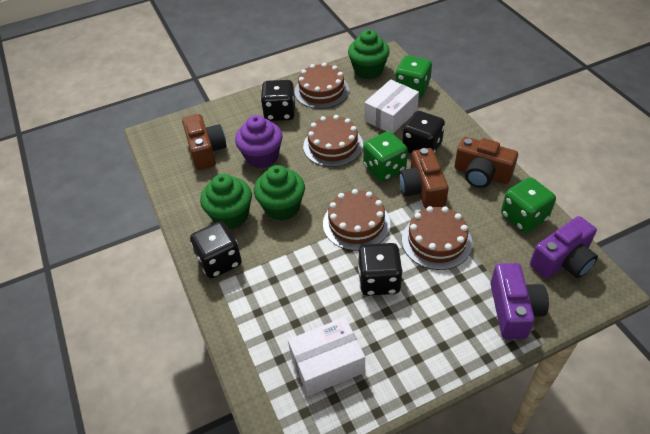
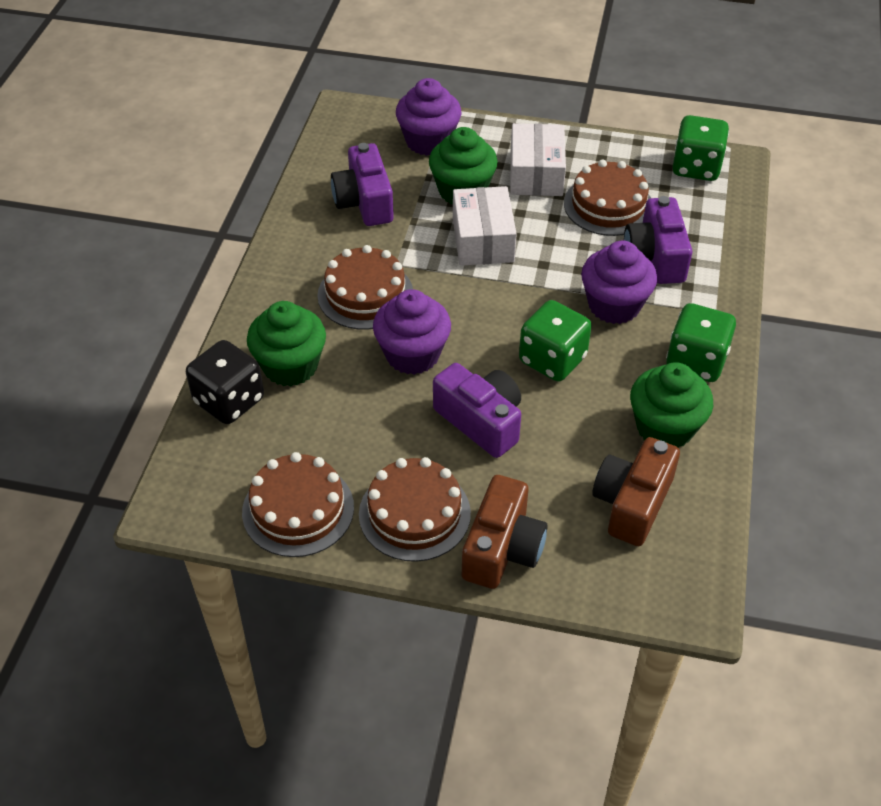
black dice: [190,221,242,278] [261,80,296,121] [358,243,403,296] [402,111,445,154] = 4 -> [186,340,264,424] = 1
brown camera: [182,114,227,170] [399,148,449,209] [454,137,518,188] = 3 -> [462,475,548,589] [592,437,680,546] = 2
purple camera: [490,263,549,339] [530,216,598,278] = 2 -> [331,143,394,226] [433,363,521,458] [624,196,692,284] = 3
purple cupcake: [235,115,283,168] = 1 -> [373,289,451,375] [396,78,461,156] [581,241,657,324] = 3

